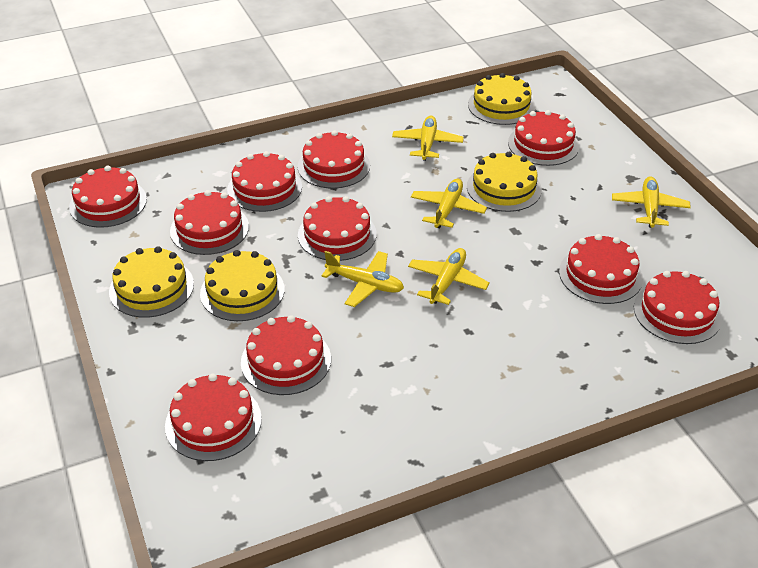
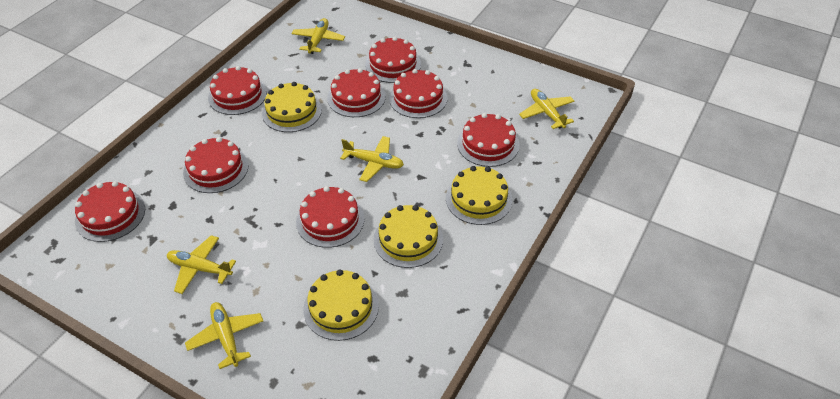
red cake: [69,166,147,228] [165,374,262,461] [170,190,249,255] [227,151,302,212] [241,315,331,395] [297,130,370,189] [298,196,377,261] [508,110,579,166] [559,234,643,304] [634,271,722,344] = 10 -> [75,181,145,242] [183,137,248,193] [208,66,267,115] [296,186,364,248] [327,68,386,117] [365,37,421,83] [389,69,448,118] [457,113,519,167] = 8

